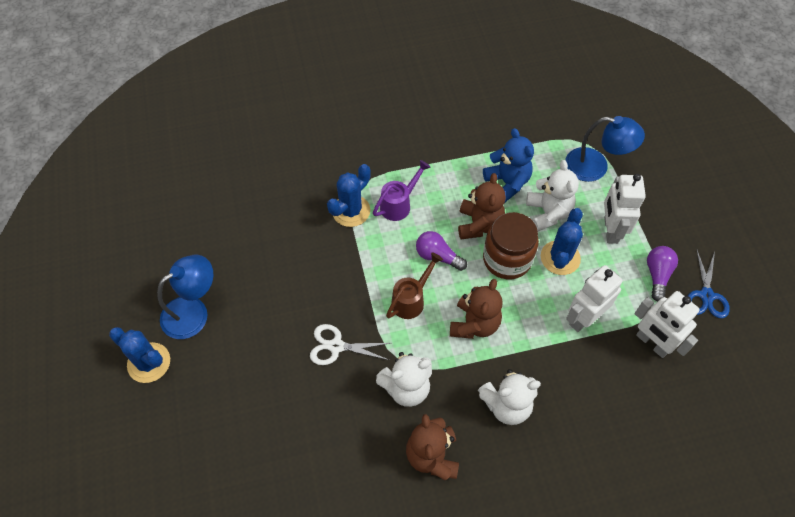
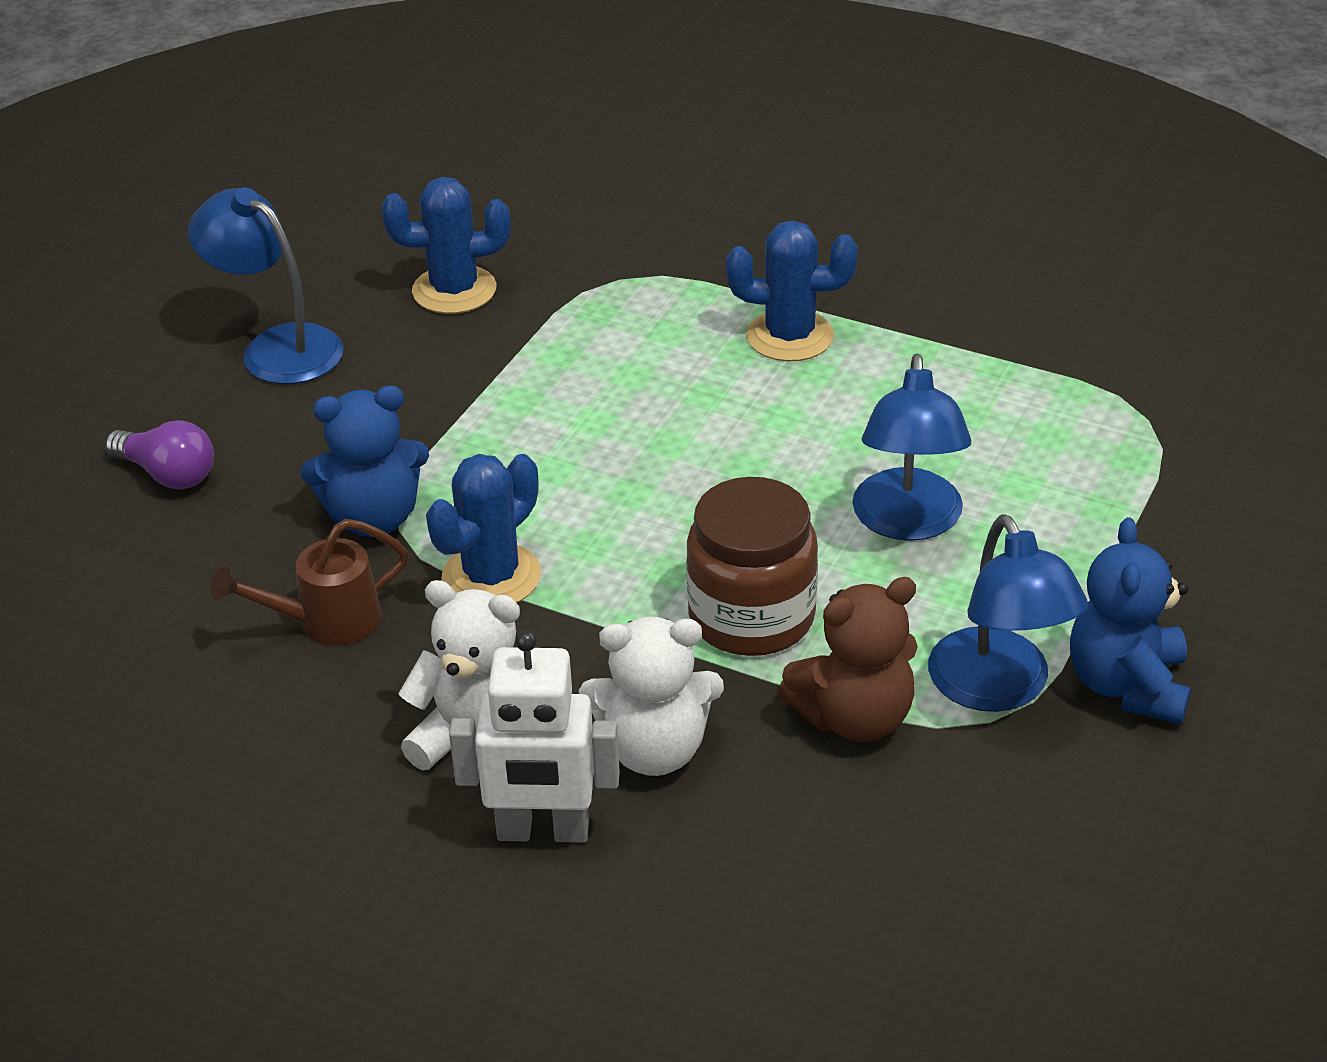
blue lamp: [157,255,213,339] [565,116,645,182] = 2 -> [188,188,344,384] [852,354,971,541] [928,514,1088,712] = 3
blue scissors: [688,250,730,318] = 1 -> none = 0
blue teddy bear: [483,128,534,202] = 1 -> [301,385,429,537] [1070,517,1191,724] = 2
brown teddy bear: [406,414,459,480] [450,279,503,339] [458,173,506,239] = 3 -> [779,577,918,742] = 1
purple light bulb: [416,231,467,271] [647,246,678,301] = 2 -> [105,420,214,489] = 1
purple watering can: [373,160,431,221] = 1 -> none = 0
white robot: [566,265,623,332] [604,174,646,244] [634,291,700,358] = 3 -> [449,630,620,843] = 1
white scissors: [310,324,391,365] = 1 -> none = 0
white teddy bear: [376,352,432,407] [478,369,541,425] [526,160,579,231] = 3 -> [398,580,520,770] [579,617,724,776] = 2

